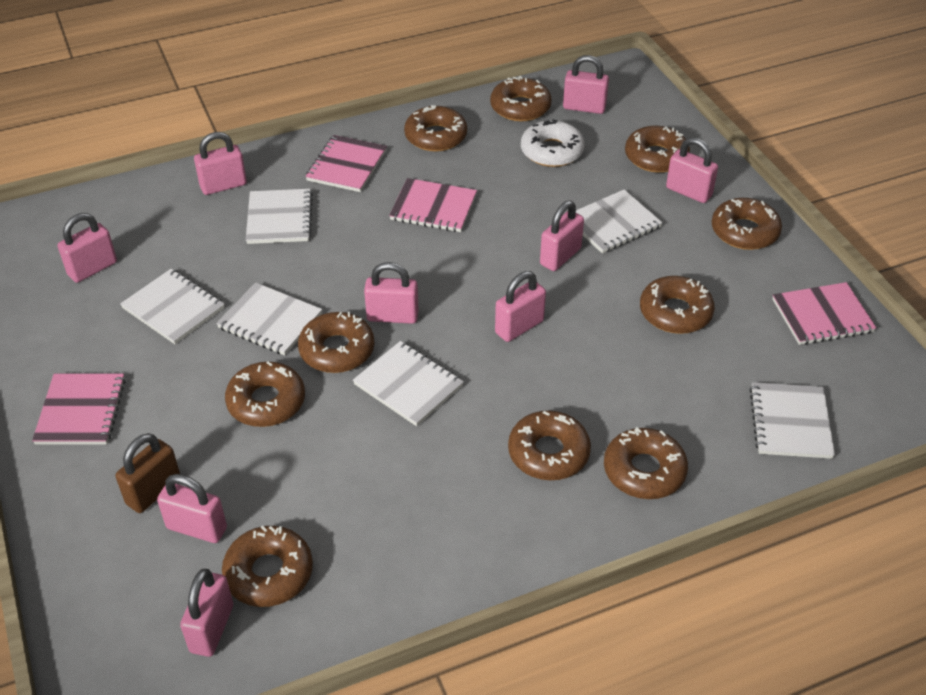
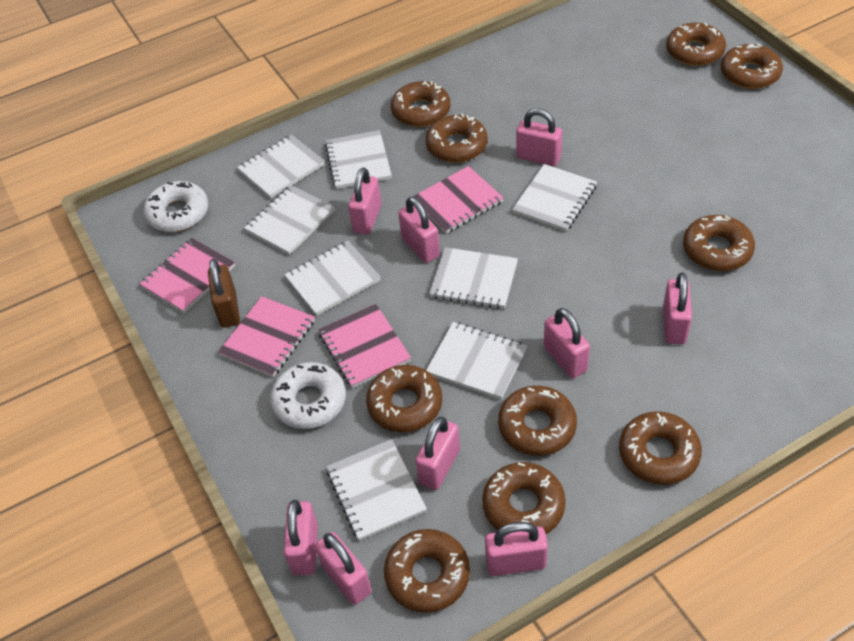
white donut: [521,120,585,167] = 1 -> [143,181,208,232] [270,362,346,429] = 2
white notebook: [120,269,225,344] [216,282,322,356] [246,189,313,244] [353,341,464,426] [576,189,663,254] [749,382,835,459] = 6 -> [237,135,325,199] [244,185,335,255] [285,241,381,316] [325,130,392,189] [326,439,427,541] [426,322,527,400] [429,247,518,309] [512,164,597,232] = 8

